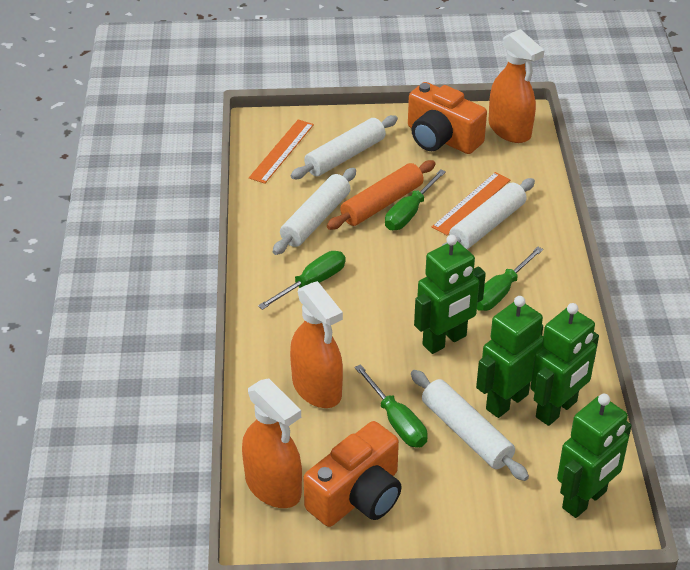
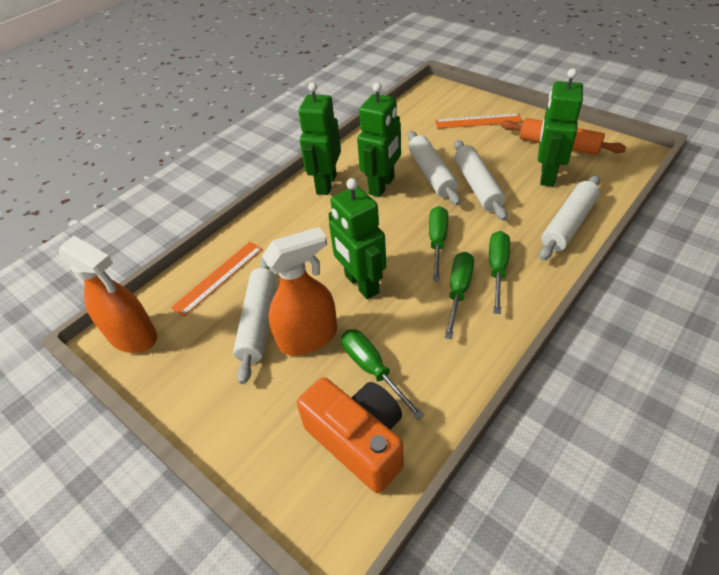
orange camera: [304,421,402,527] [408,82,487,154] = 2 -> [297,377,404,493] = 1
orange spray bottle: [242,378,302,508] [290,281,343,408] [488,29,544,143] = 3 -> [59,236,157,353] [262,227,337,356] = 2

